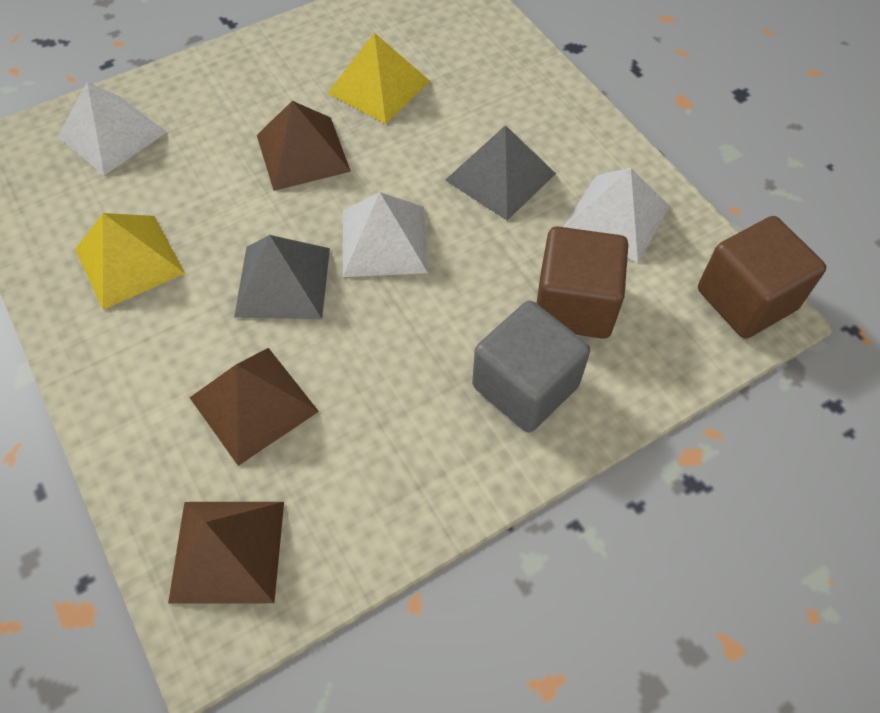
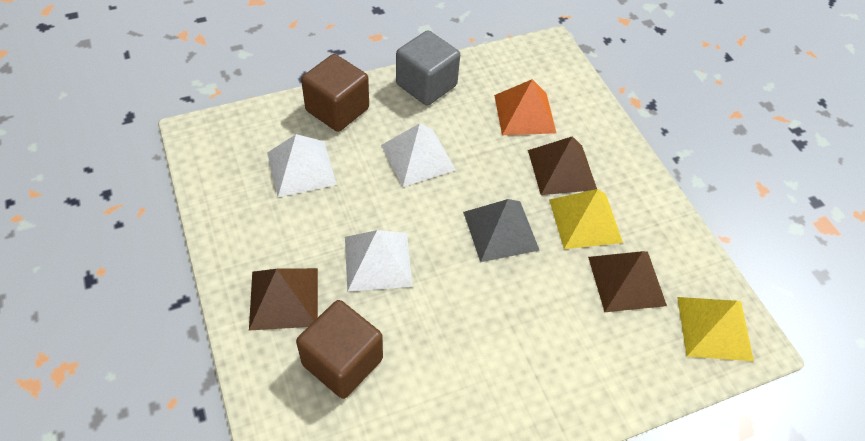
grey pyramid: [234,235,330,319] [445,125,556,220] = 2 -> [463,199,540,262] = 1
orange pyramid: none = 0 -> [494,79,556,135] = 1

